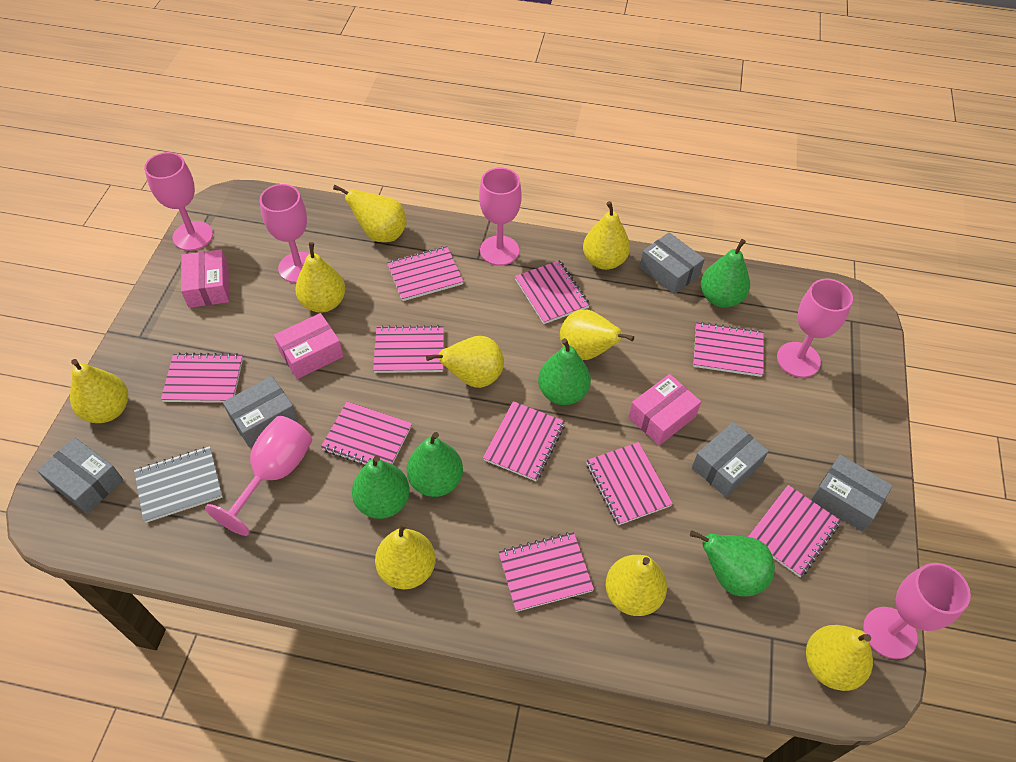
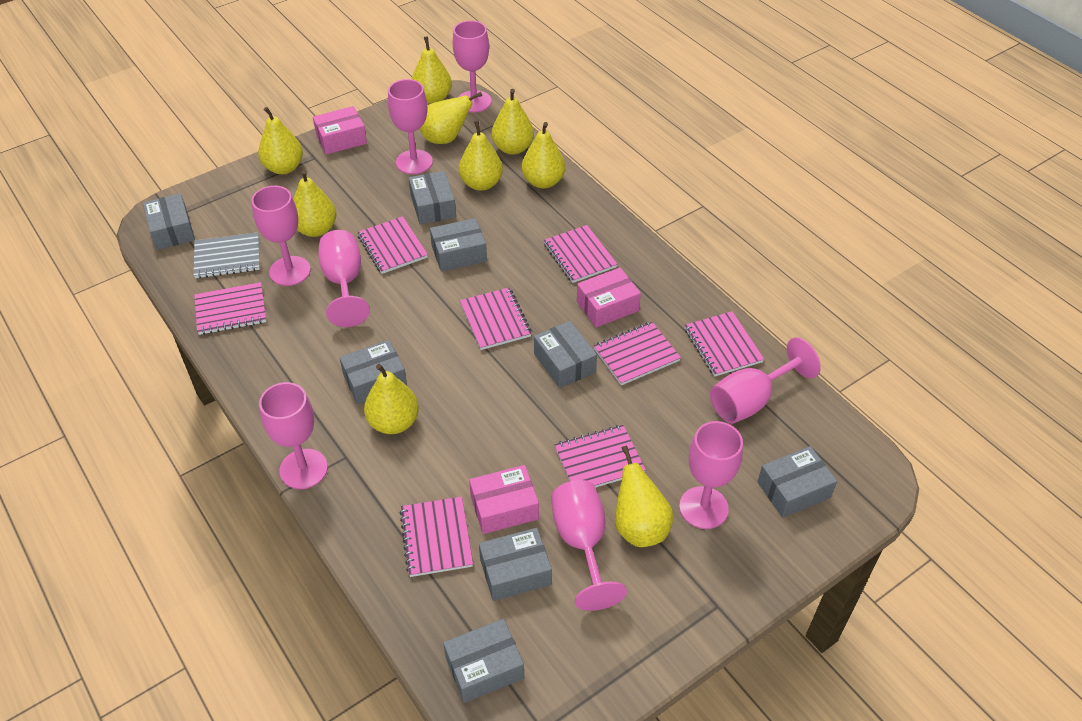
green pear: [352,455,410,519] [407,432,463,497] [538,338,591,405] [690,530,775,597] [701,239,750,308] = 5 -> none = 0
grey box: [37,437,123,514] [223,376,298,448] [640,232,705,294] [692,422,769,497] [811,455,893,532] = 5 -> [143,193,195,250] [339,340,407,404] [409,171,456,225] [430,218,487,272] [443,619,524,703] [479,528,552,601] [534,321,597,388] [758,446,837,518] = 8
pink goblet: [144,152,213,251] [205,416,312,536] [260,184,310,283] [479,168,522,266] [777,279,853,378] [863,563,971,659] = 6 -> [251,186,311,286] [259,382,328,489] [318,230,370,327] [388,79,433,174] [453,20,492,112] [551,480,627,611] [679,421,743,529] [710,337,821,424] = 8
pink notebook: [161,352,243,403] [321,402,412,465] [373,325,444,373] [387,246,464,301] [483,401,565,481] [499,532,594,612] [515,260,590,324] [586,442,673,525] [693,322,764,377] [748,485,841,577] = 10 -> [194,282,266,335] [357,216,428,274] [399,497,473,577] [460,287,532,350] [543,225,617,283] [554,425,646,488] [594,322,681,385] [684,311,764,377] = 8

